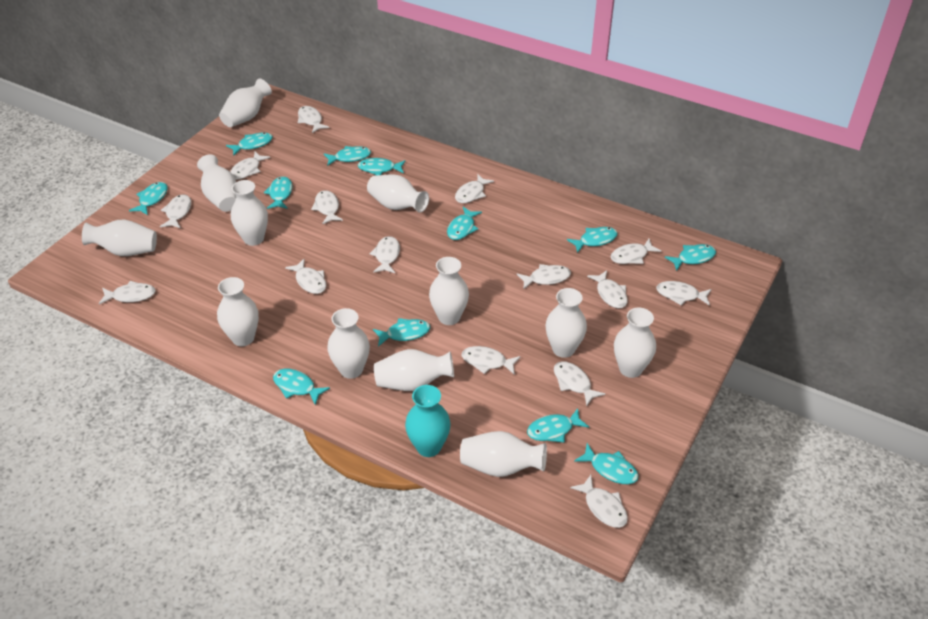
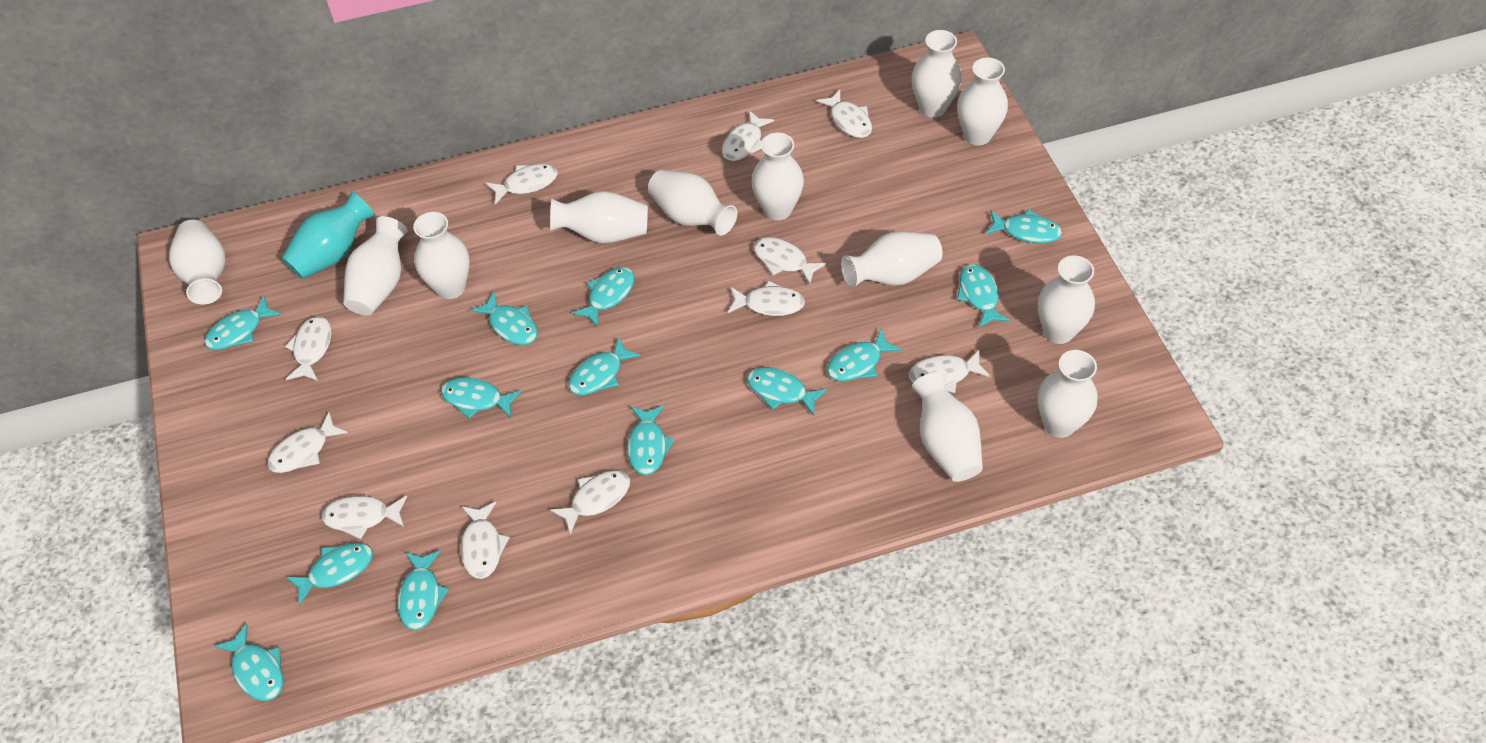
turquoise fish: [129,182,168,215] [226,133,273,155] [264,176,292,209] [273,369,330,405] [324,146,371,166] [358,158,406,175] [373,318,430,347] [447,207,482,240] [527,408,589,443] [567,227,618,253] [574,443,639,484] [665,244,716,271] = 12 -> [204,296,281,350] [214,624,283,701] [286,543,373,606] [398,550,449,630] [441,377,522,419] [471,292,538,345] [569,338,641,395] [572,267,635,328] [627,406,675,475] [747,367,827,416] [827,329,902,381] [957,264,1010,328] [986,209,1062,244] = 13
white fish: [99,281,156,304] [160,194,191,228] [230,151,270,180] [285,259,326,294] [298,106,329,133] [311,190,343,225] [369,236,400,273] [455,174,494,203] [462,346,521,375] [517,264,571,290] [554,361,605,406] [570,475,628,528] [587,270,628,308] [611,239,661,264] [656,281,712,306] = 15 -> [267,412,348,473] [285,316,332,381] [321,496,407,539] [461,502,510,579] [486,164,558,204] [550,470,630,534] [722,110,774,161] [728,281,805,316] [754,237,826,284] [816,90,872,138] [909,350,990,393] = 11

